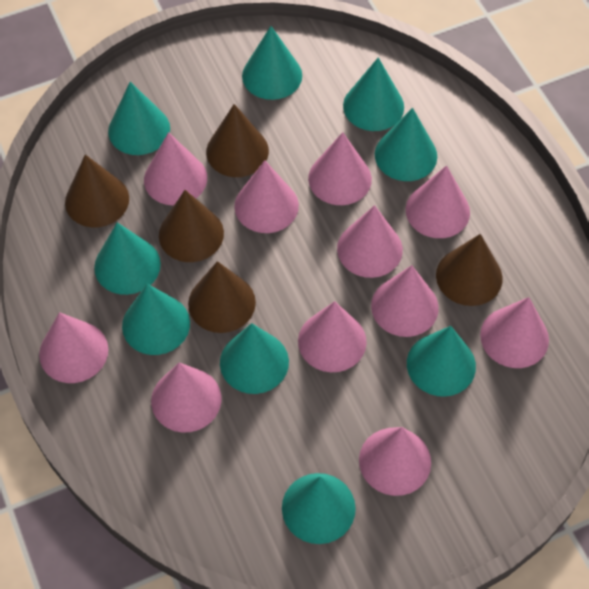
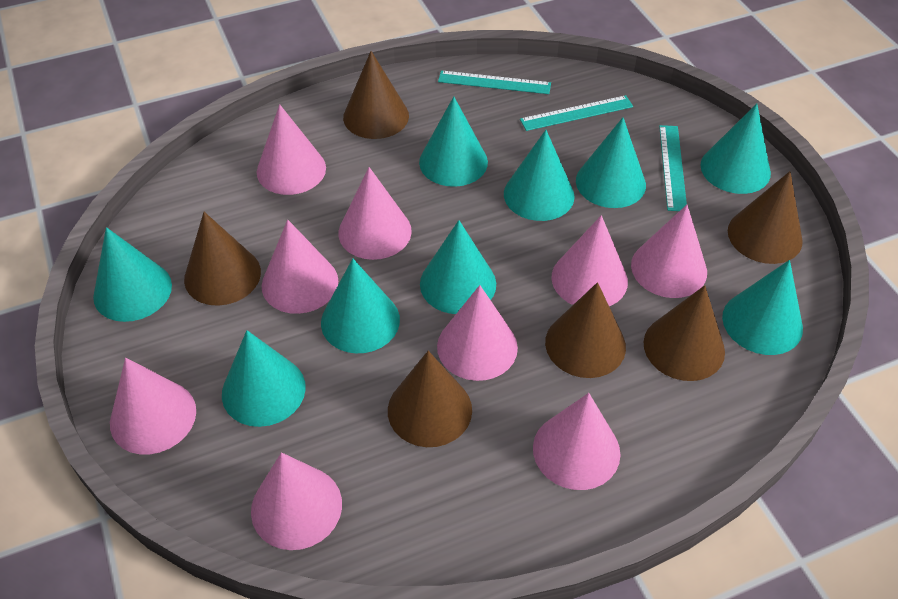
brown cone: [65,154,129,227] [159,190,224,262] [188,261,256,333] [206,104,269,177] [436,234,503,306] = 5 -> [184,212,261,306] [343,51,409,139] [388,351,472,447] [545,282,626,378] [644,285,725,381] [728,171,803,264] = 6
pink cone: [39,312,108,383] [144,132,207,206] [151,363,221,432] [234,160,299,233] [298,301,367,372] [308,132,372,205] [337,205,403,278] [359,427,431,496] [371,265,439,337] [406,165,470,238] [480,297,549,368] = 11 -> [110,358,196,454] [251,452,342,550] [257,104,326,195] [262,219,338,314] [338,167,412,260] [437,285,518,381] [533,393,620,490] [551,215,628,306] [631,205,707,298] = 9
turquoise ruler: none = 0 -> [438,70,551,94] [520,95,633,131] [659,125,687,211] = 3

